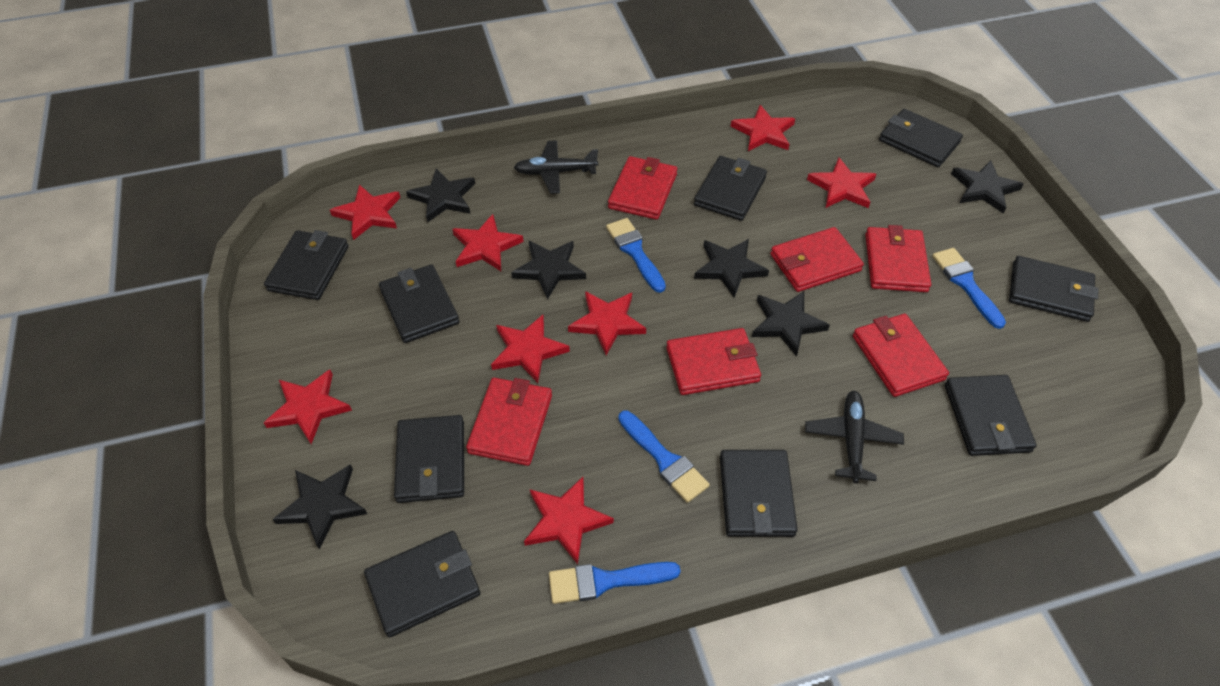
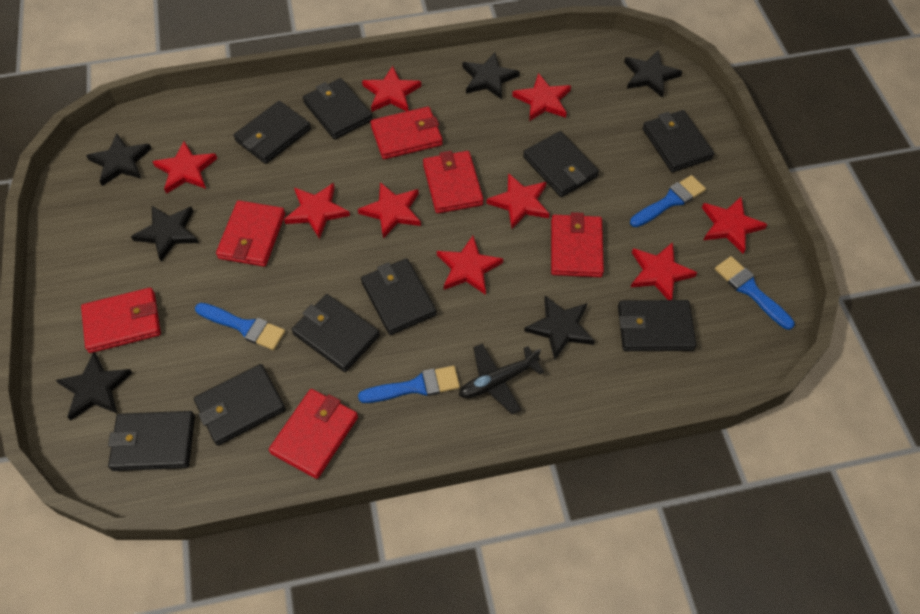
black plane: [514,140,598,194] [805,391,904,483] = 2 -> [459,343,544,415] = 1
red star: [264,370,352,444] [330,185,400,240] [452,214,524,271] [491,315,570,383] [524,477,614,564] [568,291,646,355] [730,105,795,151] [807,158,876,208] = 8 -> [152,141,217,194] [284,183,350,239] [358,182,421,238] [362,66,421,112] [437,236,503,295] [487,173,550,229] [512,73,571,121] [630,242,697,300] [702,197,768,253] = 9

